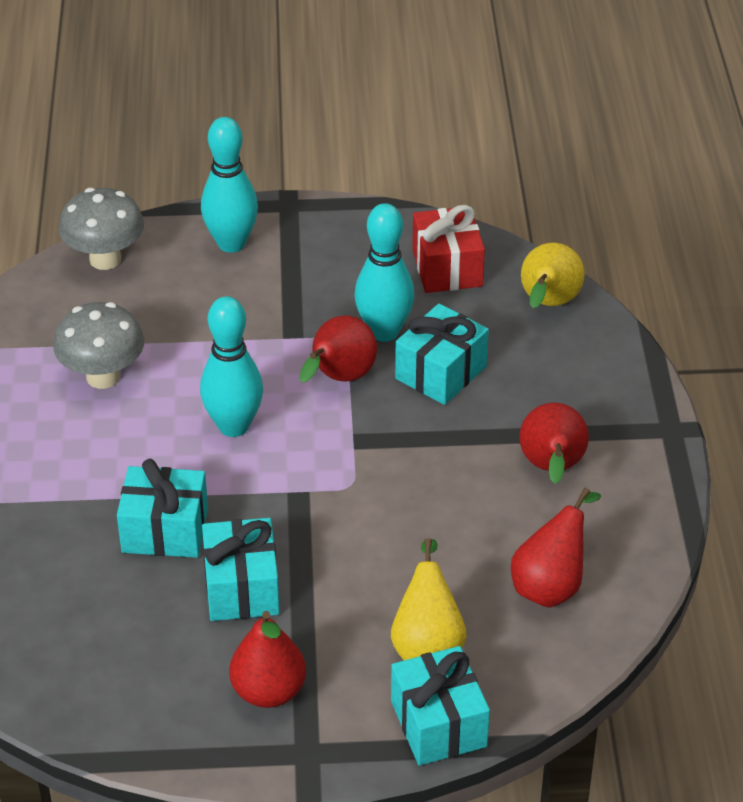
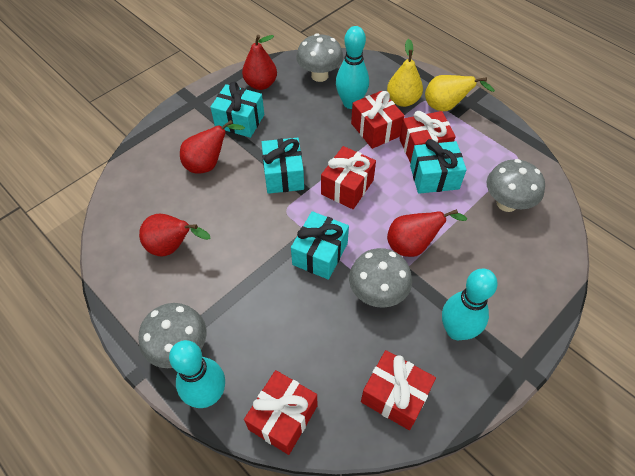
grey mushroom: [53,302,144,389] [59,188,144,270] = 2 -> [138,303,207,368] [296,33,343,82] [349,248,412,308] [487,159,545,212] = 4
red gift: [412,205,485,293] = 1 -> [244,370,317,455] [321,146,376,209] [351,91,405,149] [361,350,436,430] [399,111,456,164] = 5

